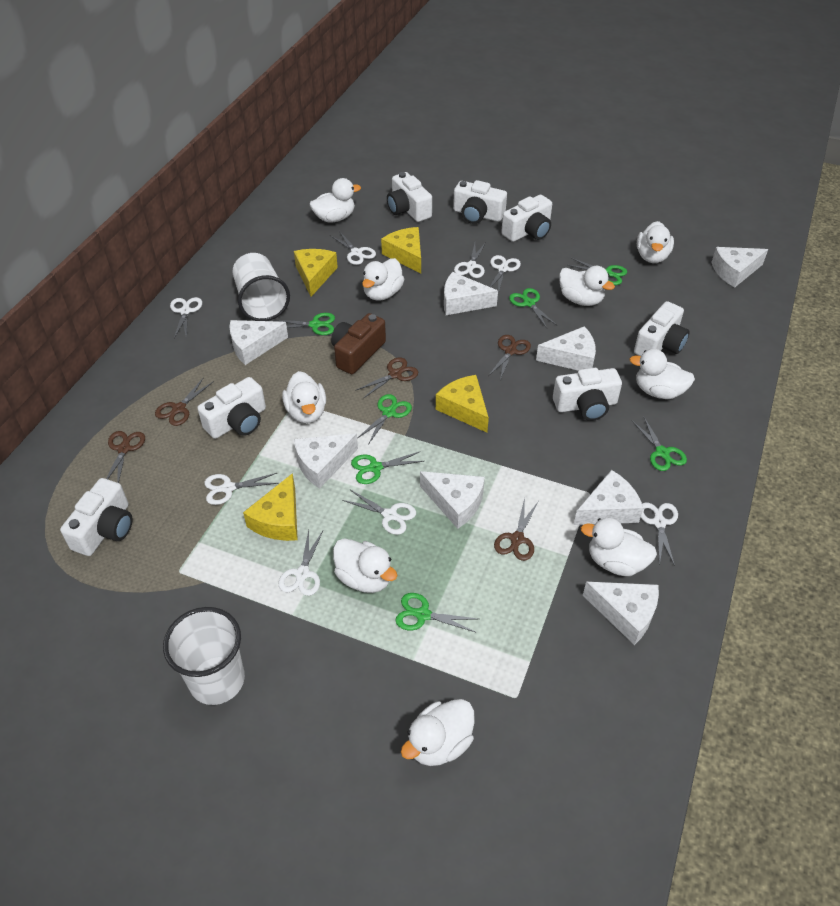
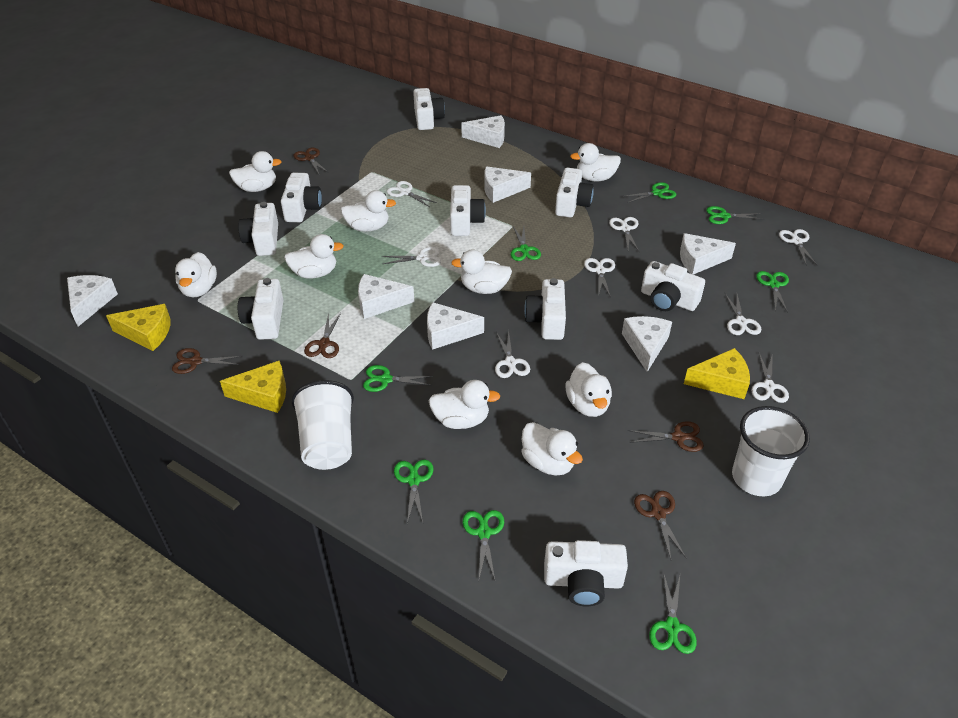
brown camera: [331,313,386,374] = 1 -> none = 0
green scissors: [274,313,335,335] [351,451,424,484] [358,394,412,445] [395,593,478,633] [509,288,558,328] [568,258,627,285] [632,417,687,471] = 7 -> [363,365,433,392] [394,460,434,524] [463,510,504,580] [511,226,541,261] [622,182,676,203] [649,572,697,654] [706,206,764,224] [756,271,789,312] = 8
white camera: [60,478,132,556] [197,377,266,439] [387,172,432,222] [453,180,507,224] [501,195,552,242] [553,368,622,421] [634,301,690,356] = 7 -> [238,202,278,256] [238,278,283,340] [281,173,322,222] [413,88,445,130] [450,185,486,236] [524,278,566,340] [544,540,628,606] [555,168,594,217] [641,261,705,311] = 9
white cheese: [230,320,288,365] [294,434,358,489] [420,471,485,529] [444,272,498,315] [536,326,596,371] [574,470,643,525] [583,582,659,645] [711,247,768,288] = 8 -> [67,275,118,327] [358,274,414,319] [427,302,484,350] [461,115,505,148] [484,166,531,203] [622,316,672,372] [680,233,736,275] = 7
yellow cheese: [243,473,298,541] [294,249,338,297] [381,227,421,273] [436,375,489,433] = 4 -> [106,304,171,351] [220,361,286,413] [684,348,750,399] = 3

